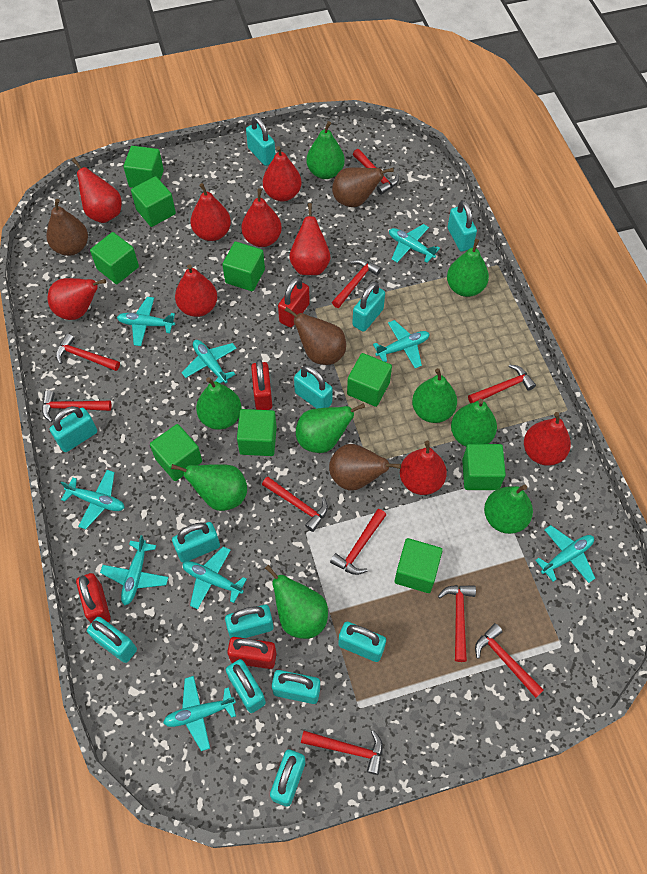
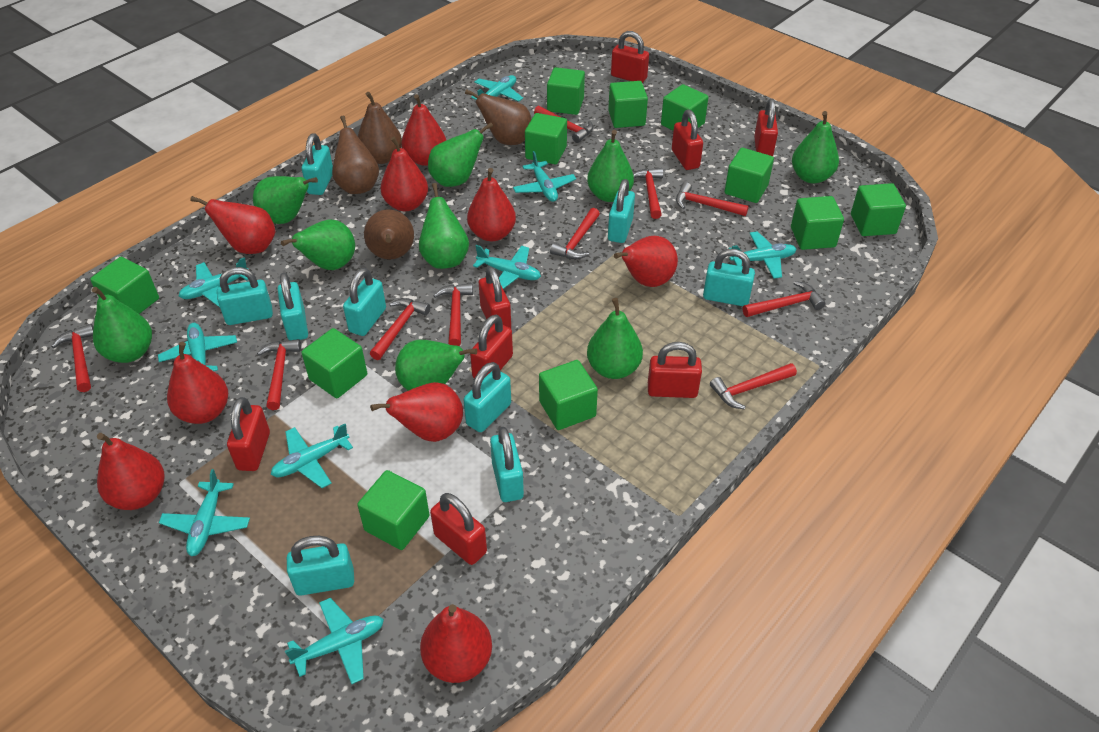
green cube: [90,232,139,284] [123,146,164,188] [131,176,176,227] [150,424,202,481] [222,241,265,291] [237,409,277,456] [347,353,392,407] [394,538,443,593] [462,444,506,490] = 9 -> [90,257,159,314] [301,328,367,398] [357,470,430,550] [525,113,567,164] [539,360,598,430] [547,67,585,115] [608,81,648,128] [661,84,708,131] [725,148,774,203] [791,196,844,250] [851,183,906,236] = 11
red padlock: [76,573,111,623] [227,637,276,669] [251,359,272,410] [278,277,310,327] = 4 -> [227,397,270,471] [430,493,487,565] [470,315,513,379] [479,266,511,329] [611,31,649,83] [648,342,702,398] [672,110,703,170] [754,99,778,156] = 8
turquoise padlock: [50,406,97,452] [87,617,137,663] [172,522,220,563] [225,605,274,638] [226,659,266,713] [246,116,275,166] [270,749,305,807] [272,670,320,704] [294,365,333,409] [338,622,386,662] [352,282,385,332] [448,200,477,252] = 12 -> [217,267,273,325] [278,273,308,340] [287,536,354,596] [302,134,333,195] [343,268,386,336] [464,362,511,432] [490,427,524,502] [608,179,635,243] [703,249,755,306] = 9

